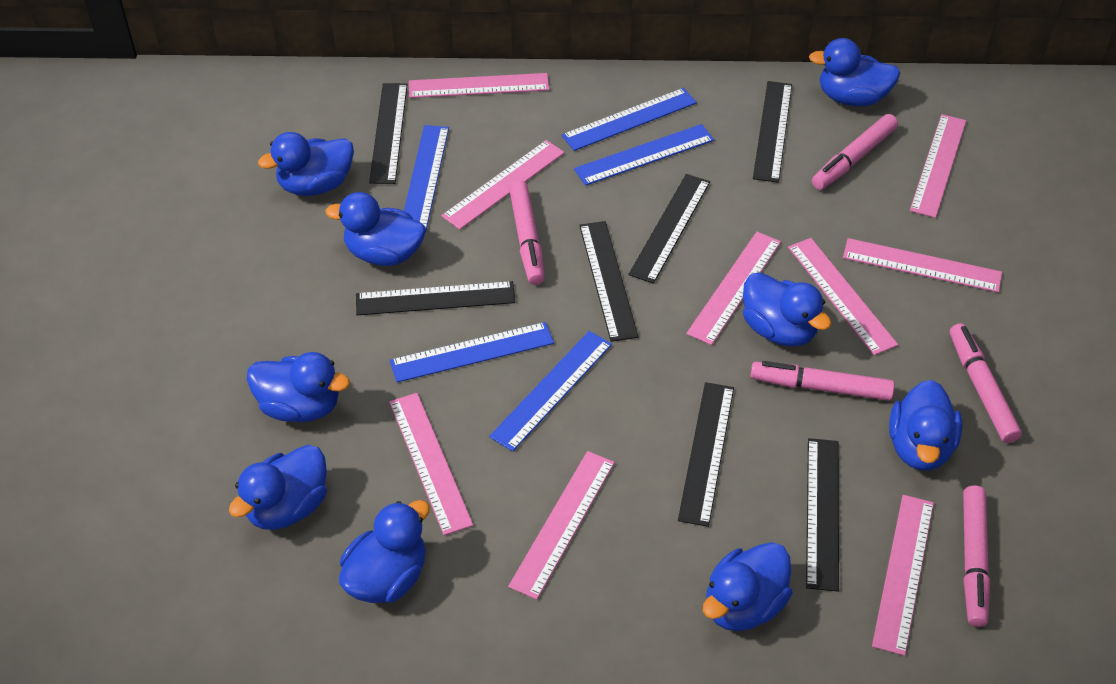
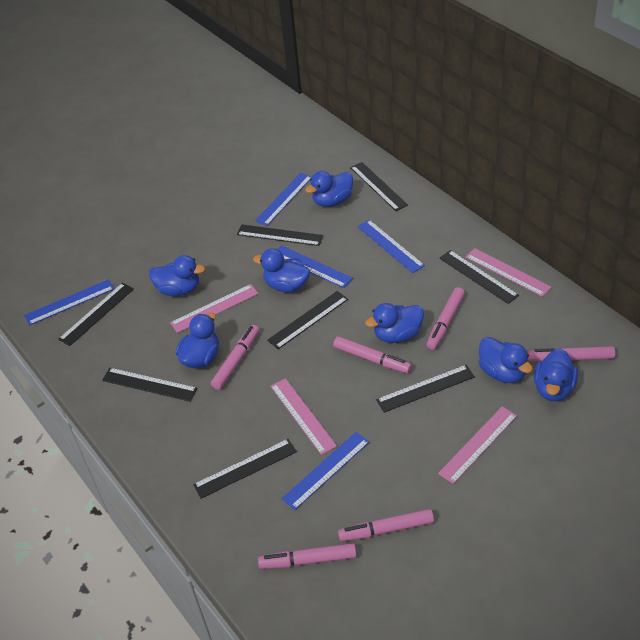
black ruler: [356,281,515,315] [369,83,408,184] [579,221,639,342] [629,174,710,284] [678,382,734,527] [753,81,792,183] [806,438,839,592] = 7 -> [58,283,134,346] [102,368,197,402] [193,439,297,499] [237,224,323,246] [267,291,348,349] [350,162,408,211] [376,365,475,413] [440,250,519,304] = 8
blue duck: [229,445,327,530] [247,352,350,422] [258,132,354,196] [326,192,425,266] [339,500,430,603] [703,542,792,631] [743,272,831,347] [809,38,900,106] [889,380,962,471] = 9 -> [149,255,205,296] [176,313,219,369] [253,248,310,292] [305,171,353,207] [365,303,424,343] [479,337,533,383] [534,348,578,401] = 7
pink marker: [509,180,544,285] [751,361,895,401] [812,114,898,190] [950,323,1022,443] [963,486,990,627] = 5 -> [211,325,259,390] [258,543,357,569] [333,336,412,373] [338,509,434,542] [426,287,465,350] [528,346,615,362] = 6
pink ruler: [389,393,473,536] [409,73,549,98] [441,140,565,230] [508,451,615,600] [686,232,781,345] [788,238,898,355] [843,238,1002,292] [872,495,934,656] [910,114,966,218] = 9 -> [170,284,259,333] [270,378,337,455] [438,406,517,484] [466,248,551,297] = 4

